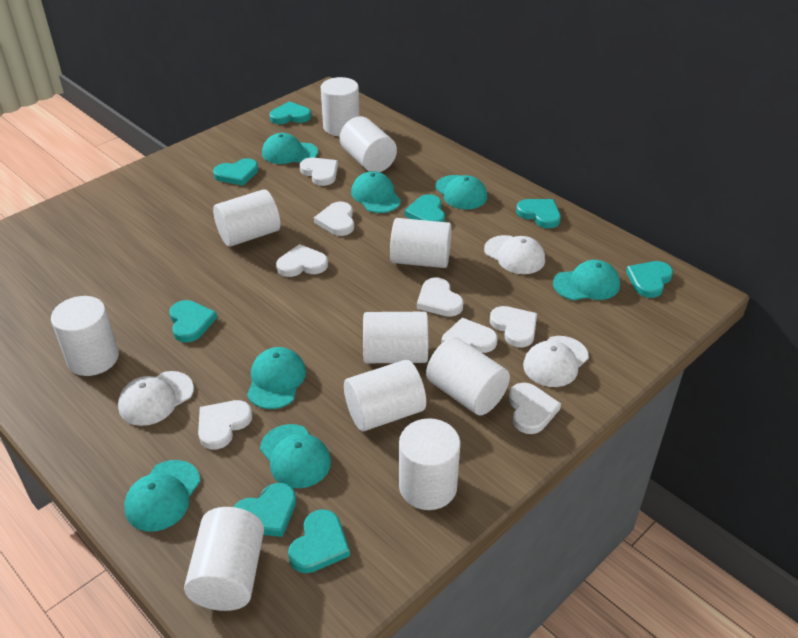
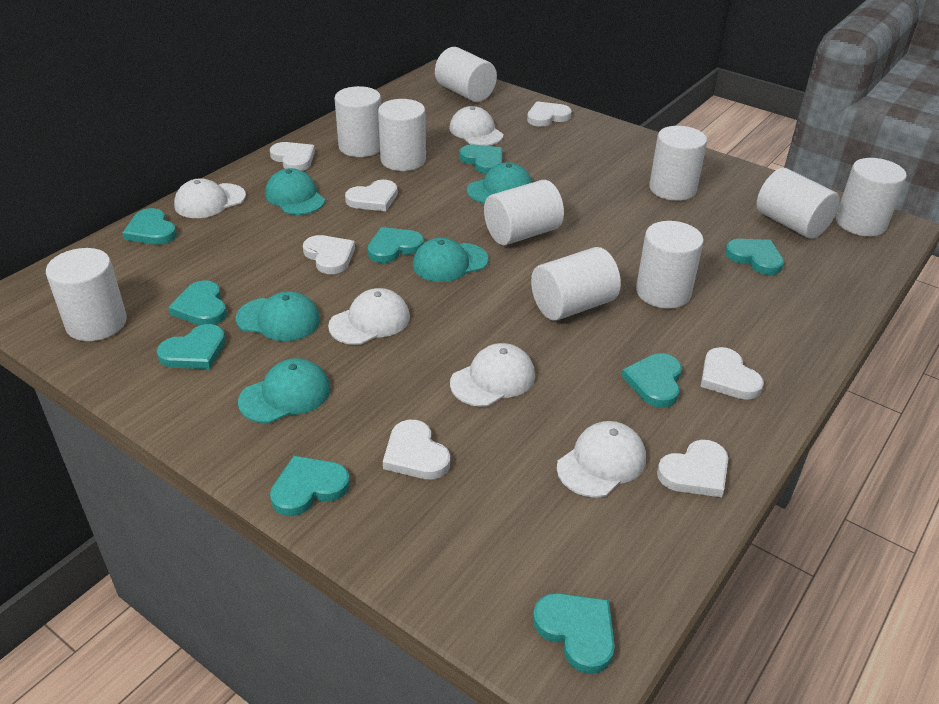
turquoise cap: [124,460,200,532] [247,347,306,409] [260,424,331,488] [262,133,318,164] [351,171,401,213] [435,175,487,210] [553,260,620,300] = 7 -> [236,291,320,341] [238,358,330,423] [265,168,325,215] [413,238,488,282] [467,162,532,203] = 5
turquoise heart: [169,300,217,342] [213,158,258,186] [234,483,296,537] [269,101,311,124] [288,509,350,573] [404,194,445,222] [516,199,561,229] [626,261,673,298] = 8 -> [123,208,177,245] [157,324,226,369] [168,280,227,325] [270,456,350,516] [368,227,424,263] [459,145,502,174] [533,593,615,674] [622,353,682,408] [725,239,784,275] = 9
white cap: [118,371,194,426] [484,235,545,274] [523,336,589,387] = 3 -> [174,178,246,218] [328,288,410,345] [449,106,503,146] [450,343,535,407] [557,421,646,498] = 5
white heart: [198,400,252,450] [276,244,328,277] [300,158,338,186] [314,202,354,236] [417,277,463,317] [441,318,498,353] [490,306,537,347] [509,383,561,434] = 8 -> [270,142,315,171] [303,235,355,274] [345,180,398,211] [383,420,450,479] [527,101,572,127] [657,440,728,497] [701,347,764,400] = 7

